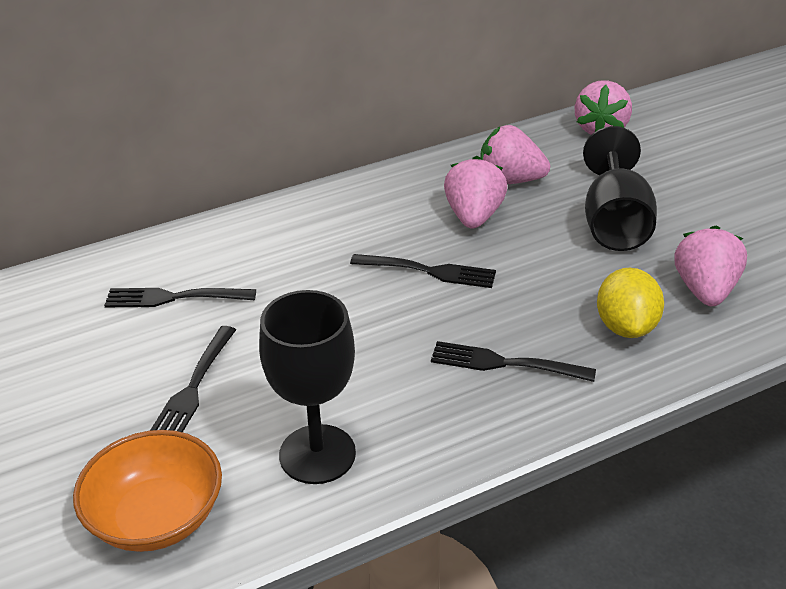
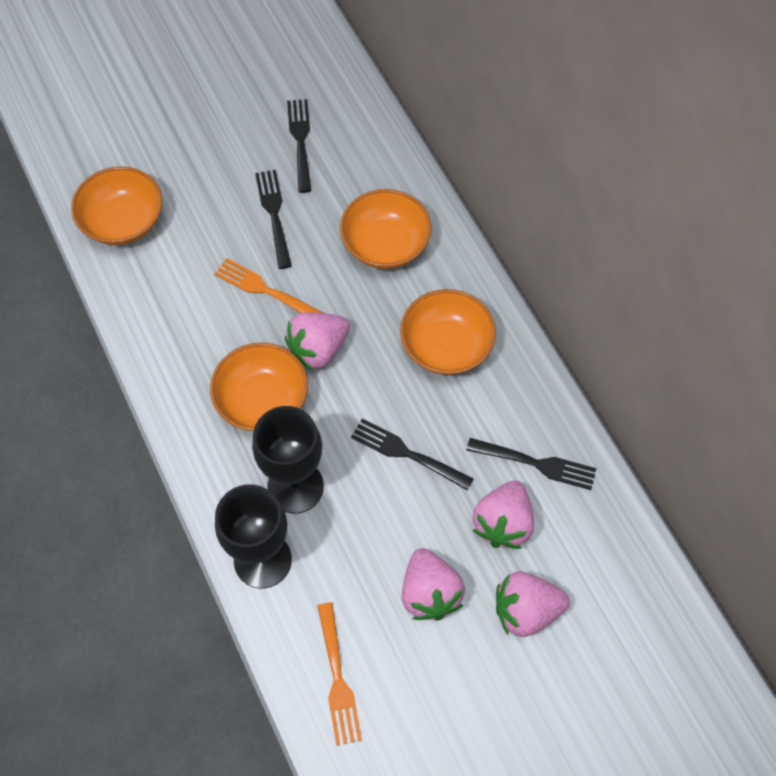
orange bowl: [73,430,222,552] = 1 -> [71,166,162,245] [210,342,308,431] [340,189,432,269] [400,289,496,375] = 4
orange fork: none = 0 -> [214,258,323,313] [317,602,362,746] = 2
yellow lemon: [597,268,664,338] = 1 -> none = 0

